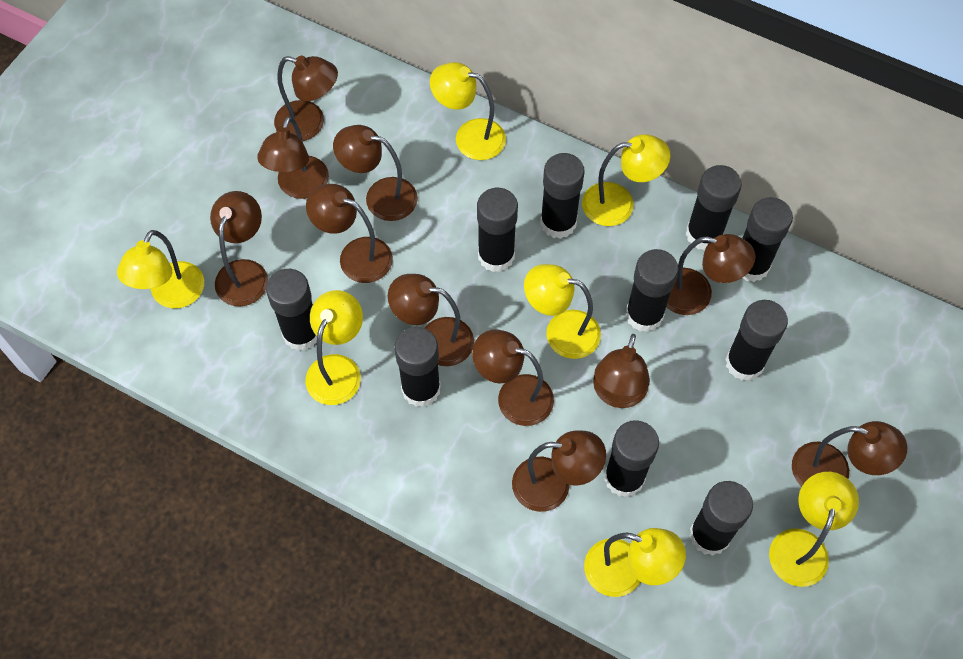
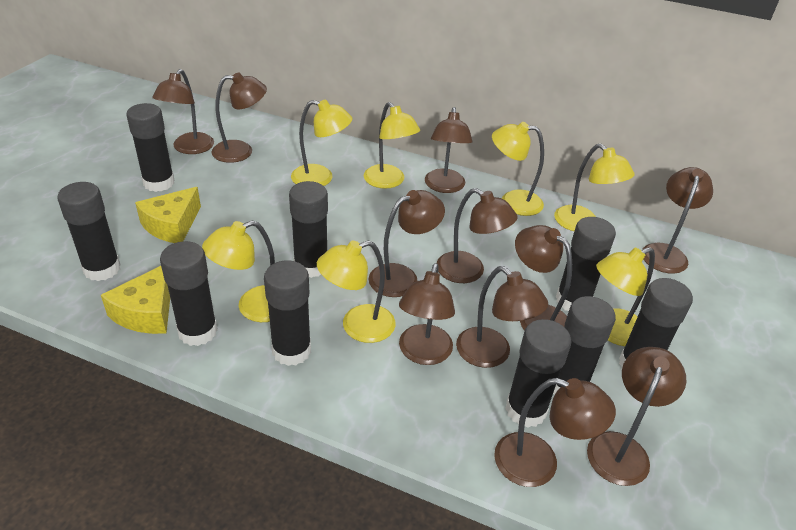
black glue stick: [266,269,317,351] [394,327,441,407] [477,188,518,272] [540,153,585,239] [604,420,659,497] [626,249,679,332] [686,165,742,250] [689,481,753,556] [725,300,788,381] [742,197,793,282] = 10 -> [57,182,121,281] [127,103,175,192] [160,241,218,346] [264,260,311,366] [289,181,328,278] [505,319,572,428] [553,296,616,394] [556,217,616,311] [619,278,693,368] = 9
yellow cheese: none = 0 -> [101,266,170,334] [135,187,201,243] = 2

